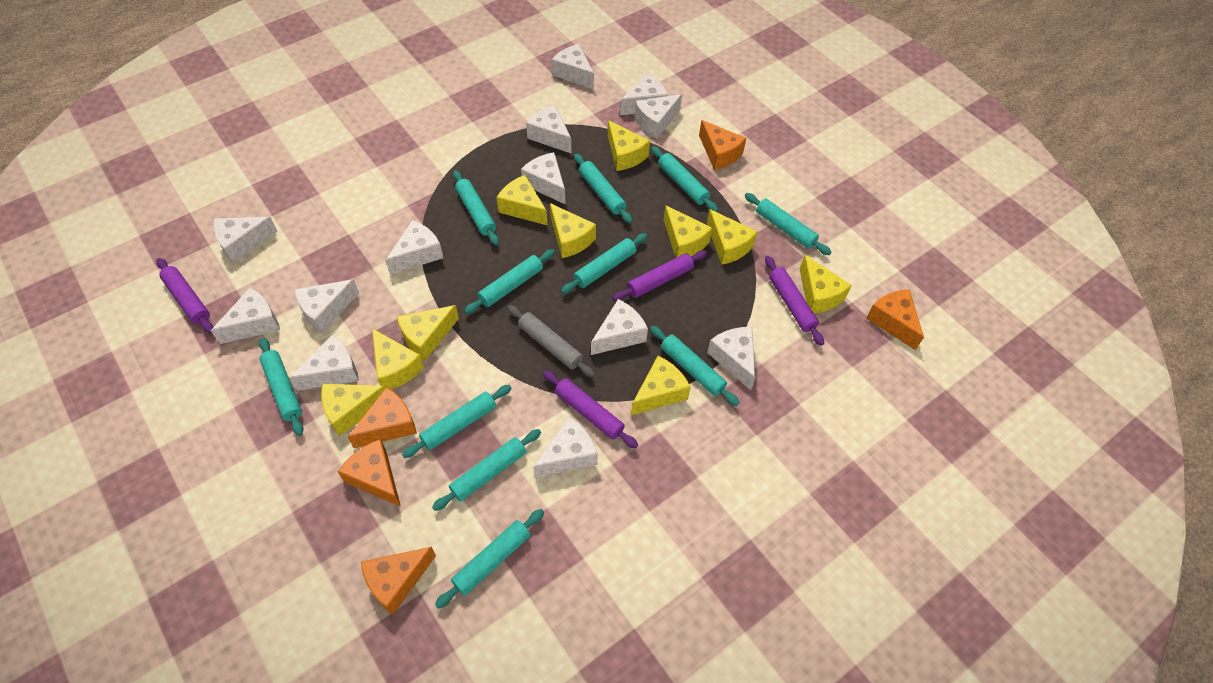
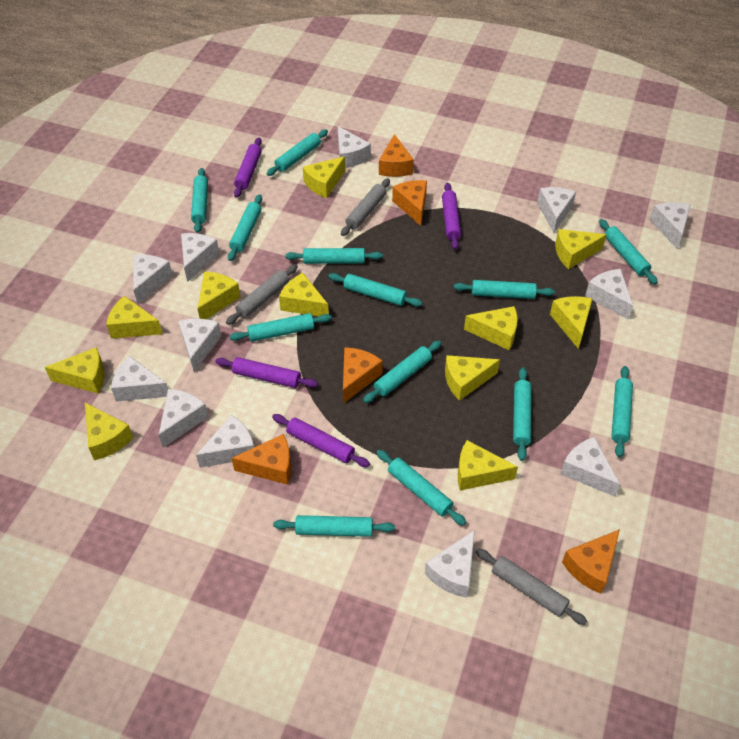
grey rolling pin: [508,305,595,378] = 1 -> [226,264,298,325] [341,178,390,236] [476,549,587,625] = 3
turquoise rolling pin: [259,338,303,436] [402,385,512,458] [432,429,541,511] [435,509,544,609] [453,170,499,245] [464,249,555,314] [561,233,647,294] [574,154,632,223] [650,326,739,406] [651,146,718,212] [745,193,831,255] = 11 -> [191,168,208,233] [228,194,262,261] [229,313,332,342] [266,129,328,176] [273,515,395,537] [285,248,383,264] [329,273,422,307] [363,341,441,403] [376,450,466,526] [454,280,555,299] [513,367,531,461] [599,219,658,284] [611,366,633,457] = 13
white cheese: [211,288,280,344] [213,217,278,263] [289,334,359,391] [295,279,359,334] [386,220,443,275] [521,152,566,205] [526,105,571,153] [534,417,598,478] [551,44,594,89] [591,299,648,355] [620,73,668,115] [634,94,682,138] [707,327,755,390] = 13 -> [111,356,168,402] [133,254,173,304] [159,389,208,448] [178,319,221,372] [181,233,220,282] [196,415,254,468] [338,126,371,168] [425,530,475,598] [537,187,576,233] [560,437,621,497] [585,269,633,320] [650,202,690,249] = 12
yellow cheese: [321,384,386,436] [372,328,424,390] [397,305,459,361] [496,175,548,226] [550,203,596,258] [608,120,650,171] [631,356,691,415] [664,205,712,258] [707,209,758,265] [800,255,852,313] = 10 -> [45,347,105,394] [85,403,133,460] [106,296,163,339] [197,272,241,319] [279,273,329,316] [303,156,345,198] [445,355,500,401] [458,440,518,491] [464,306,518,350] [550,296,593,349] [555,229,607,269] = 11

